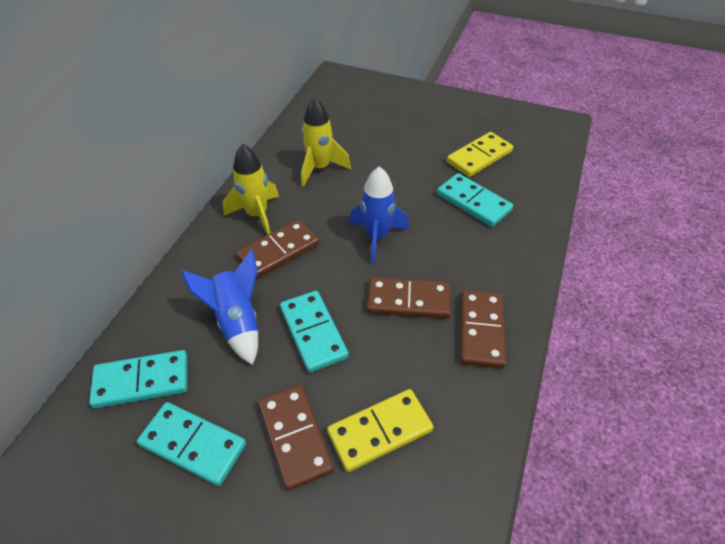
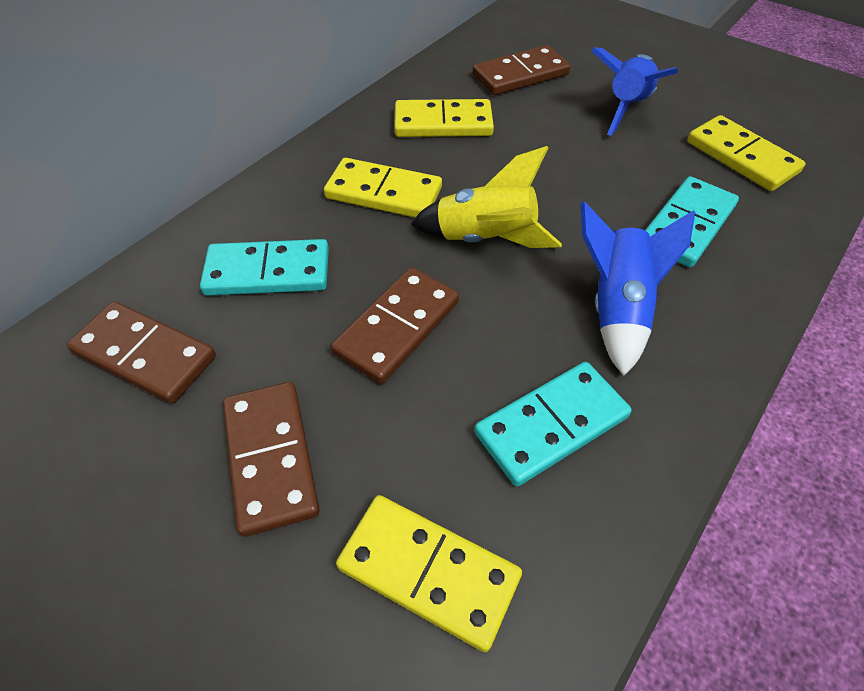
turquoise domino: [89,350,187,409] [137,402,246,486] [280,291,349,373] [437,173,513,227] = 4 -> [200,239,329,296] [474,362,632,487] [645,176,739,267] = 3
yellow domino: [327,389,434,472] [447,132,513,177] = 2 -> [324,158,442,218] [336,495,522,652] [394,99,494,137] [687,115,806,191] = 4
yellow rocket: [223,144,279,235] [301,97,351,187] = 2 -> [410,146,562,248] = 1

